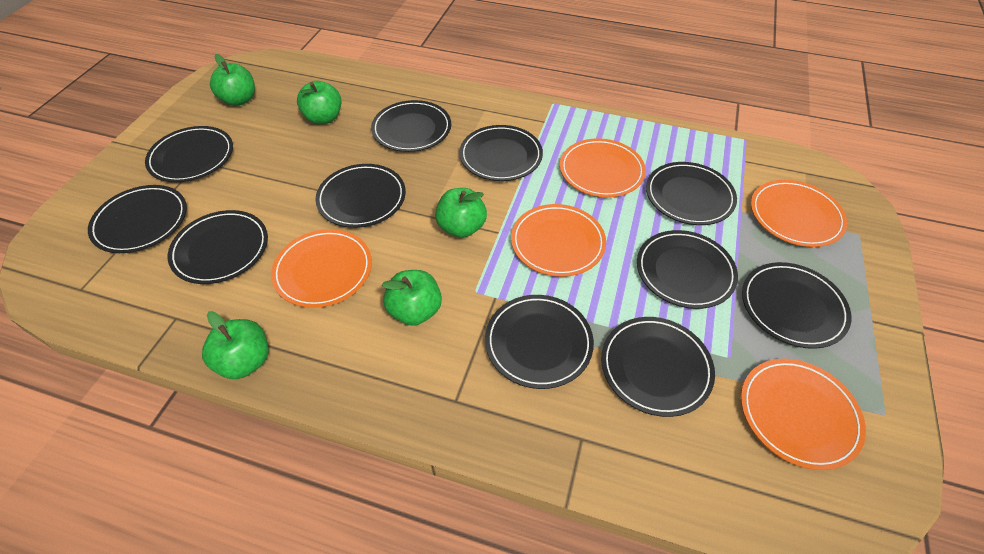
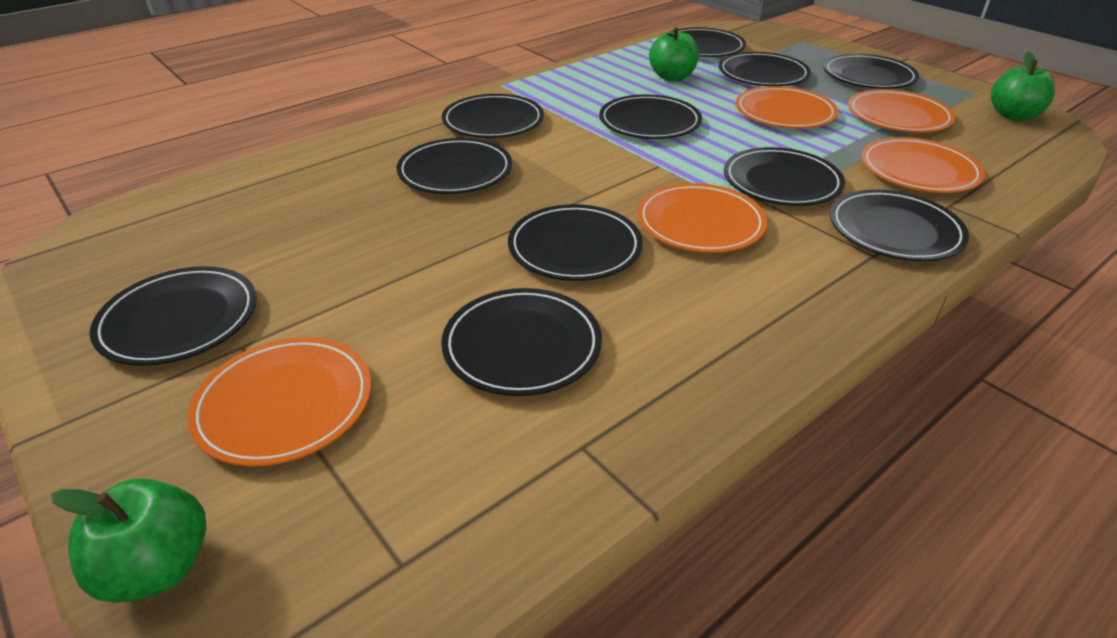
green apple: [202,311,269,379] [210,54,255,106] [297,81,342,125] [382,270,442,326] [435,188,487,238] = 5 -> [51,478,206,603] [649,27,699,81] [991,52,1055,121] = 3

